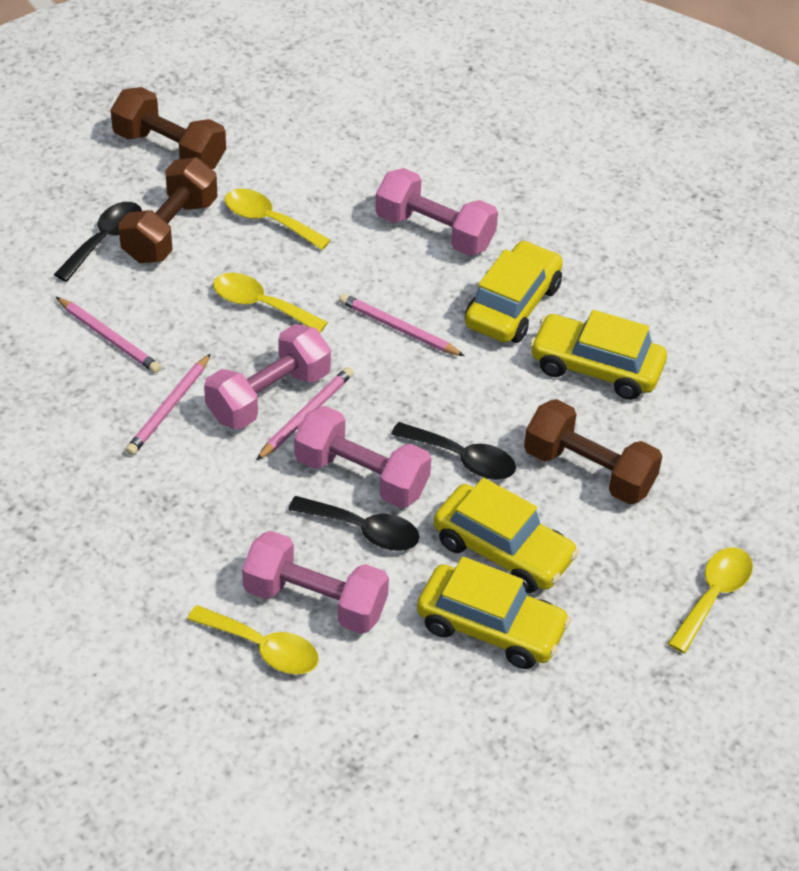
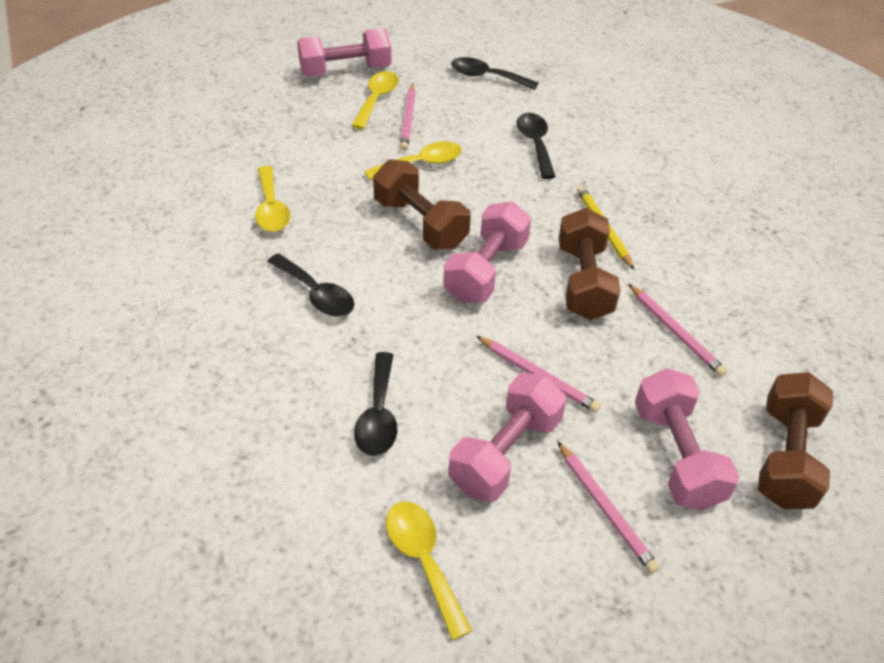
black spoon: [54,202,142,282] [288,496,420,551] [391,422,516,480] = 3 -> [267,253,354,317] [354,352,397,456] [451,57,539,90] [516,113,556,179] = 4
yellow car: [417,557,571,669] [434,478,579,593] [465,240,563,343] [530,310,667,400] = 4 -> none = 0
yellow pencil: none = 0 -> [577,186,634,270] = 1

